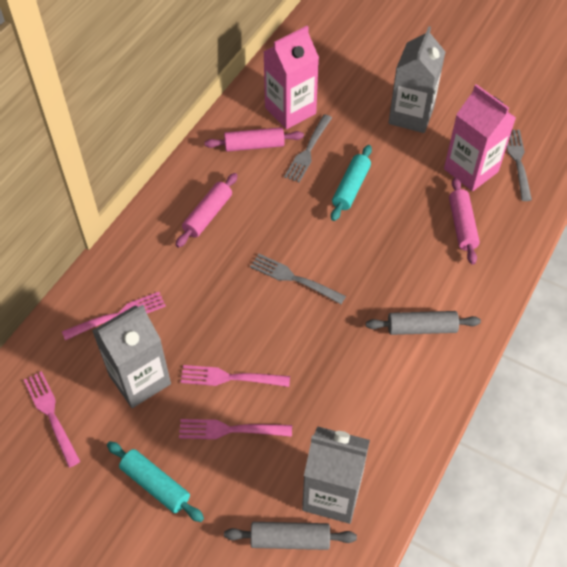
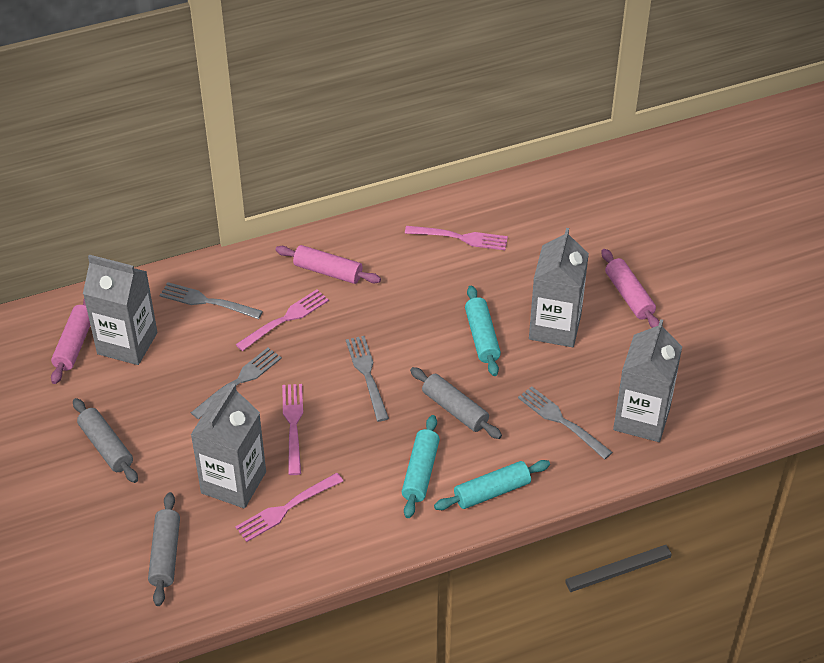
grey carton: [92,305,171,408] [302,426,370,524] [388,26,445,133] = 3 -> [83,255,157,365] [191,384,266,508] [529,228,589,347] [613,319,682,442] = 4
grey fork: [250,254,346,304] [284,114,332,182] [507,130,532,201] = 3 -> [160,282,263,319] [191,348,282,419] [346,336,389,422] [518,386,613,459] = 4
grey rolling pin: [224,522,357,550] [366,311,481,335] = 2 -> [73,398,138,483] [148,492,180,606] [410,367,502,439] = 3
pink carton: [264,26,319,129] [444,84,516,191] = 2 -> none = 0
turquoise rolling pin: [107,441,204,522] [331,145,372,221] = 2 -> [402,415,440,518] [434,460,550,510] [465,286,501,376] = 3

